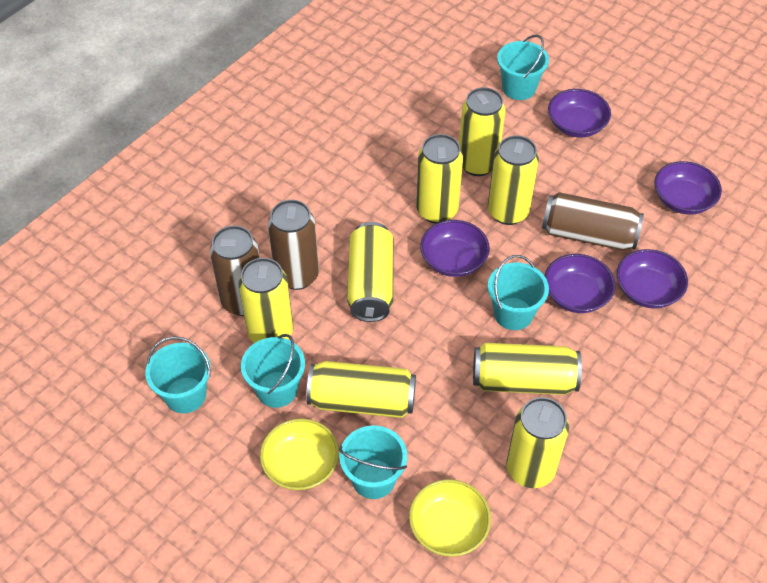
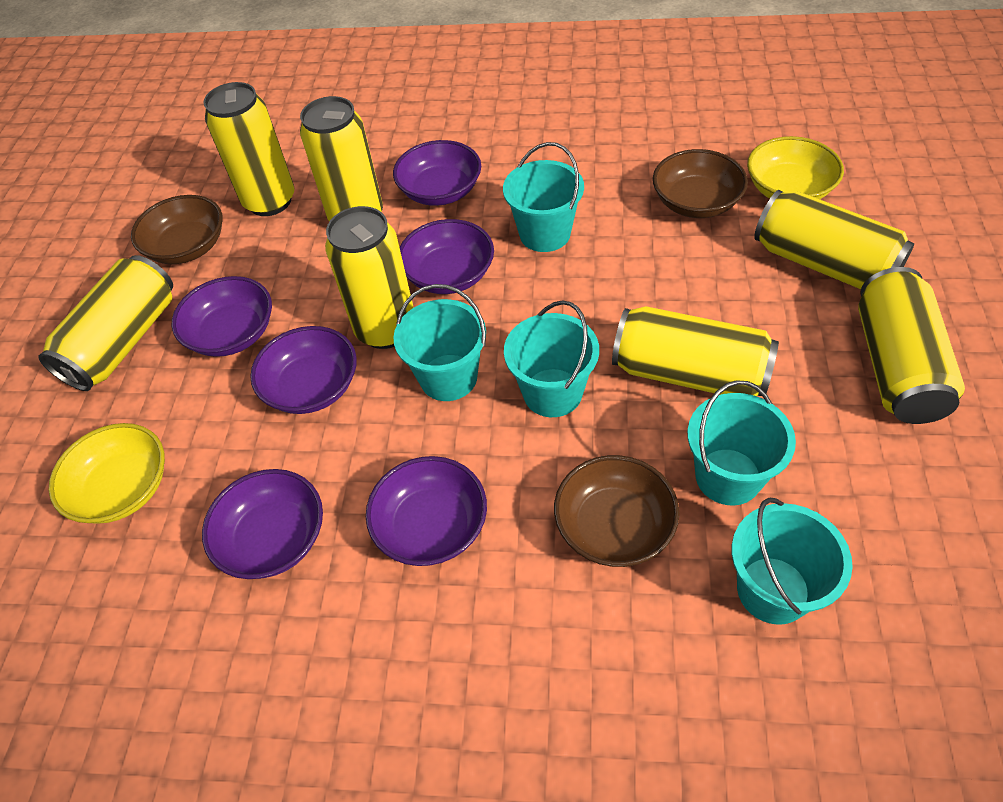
brown bowl: none = 0 -> [131,195,223,264] [554,455,680,567] [653,149,748,218] = 3
brown can: [210,225,260,316] [268,200,319,290] [542,192,644,250] = 3 -> none = 0
purple bowl: [420,220,490,277] [544,254,615,313] [548,89,611,138] [617,249,688,308] [655,161,722,215] = 5 -> [172,276,272,357] [202,469,323,579] [250,326,357,414] [366,456,487,566] [393,140,481,206] [399,219,494,294] = 6
yellow can: [238,258,293,343] [306,361,416,418] [347,222,394,322] [416,134,463,224] [459,87,505,176] [473,343,582,395] [488,135,539,225] [507,397,569,488] = 8 -> [38,255,173,391] [203,82,294,216] [300,96,383,221] [325,206,414,349] [612,306,779,396] [754,190,914,289] [858,267,965,424] = 7

